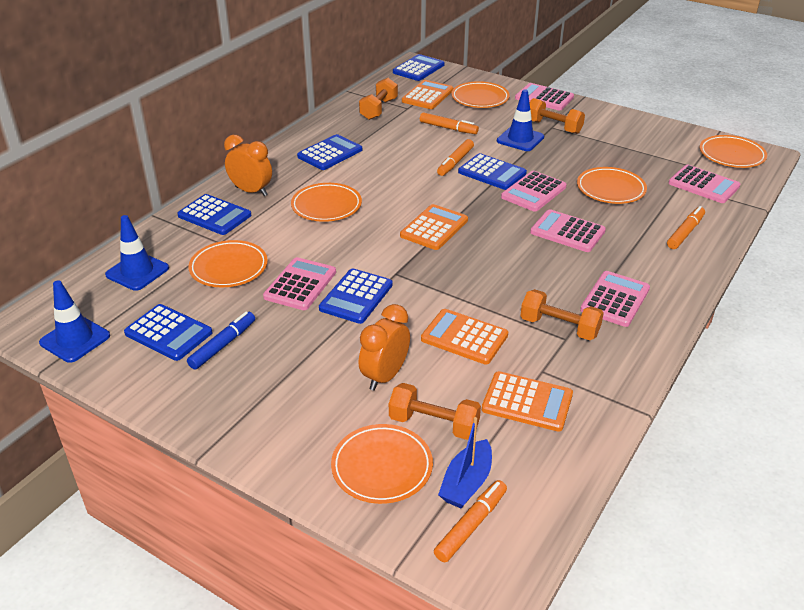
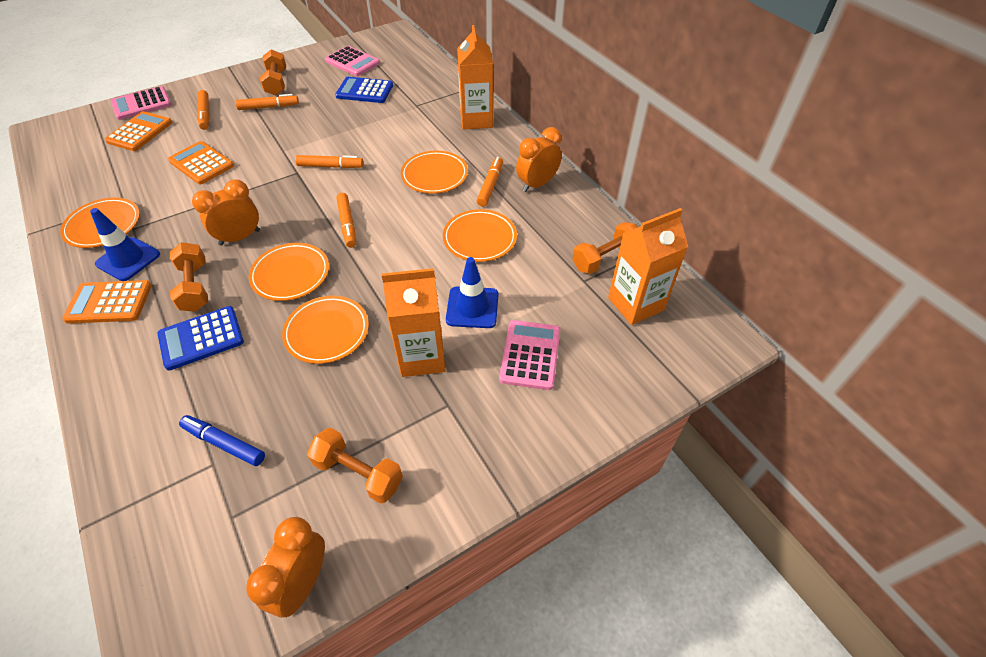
blue boat: [438,417,492,508] = 1 -> none = 0
blue calculator: [124,304,213,361] [177,194,251,235] [297,134,362,170] [319,268,393,324] [393,54,444,81] [458,153,527,190] = 6 -> [158,306,244,371] [335,77,393,103] = 2
blue traffic cone: [39,280,110,363] [105,215,169,291] [497,89,544,151] = 3 -> [90,208,160,281] [446,257,498,328] = 2
orange calculator: [400,204,468,250] [402,80,453,109] [421,309,508,365] [482,371,573,432] = 4 -> [62,280,152,324] [105,111,172,151] [168,141,234,185] = 3
orange carton: none = 0 -> [381,268,446,377] [457,25,493,130] [608,208,688,325] = 3
orange clock: [224,135,272,196] [359,304,410,391] = 2 -> [192,179,260,246] [246,517,325,618] [516,127,562,192] = 3
orange marker: [420,112,479,134] [434,480,507,562] [437,139,474,176] [667,206,705,249] = 4 -> [197,90,210,130] [235,94,299,110] [295,155,364,168] [336,193,356,248] [477,157,503,207] = 5
orange plate: [188,240,268,288] [291,183,362,222] [331,424,433,504] [451,81,510,108] [577,167,647,204] [700,135,767,168] = 6 -> [60,198,140,248] [249,243,329,301] [282,296,369,364] [401,151,468,194] [443,209,517,262] = 5
pink calculator: [263,257,336,310] [501,171,567,212] [515,83,574,110] [530,209,606,252] [580,271,650,327] [668,165,740,203] = 6 -> [111,86,172,120] [325,46,380,76] [499,320,560,390] = 3

